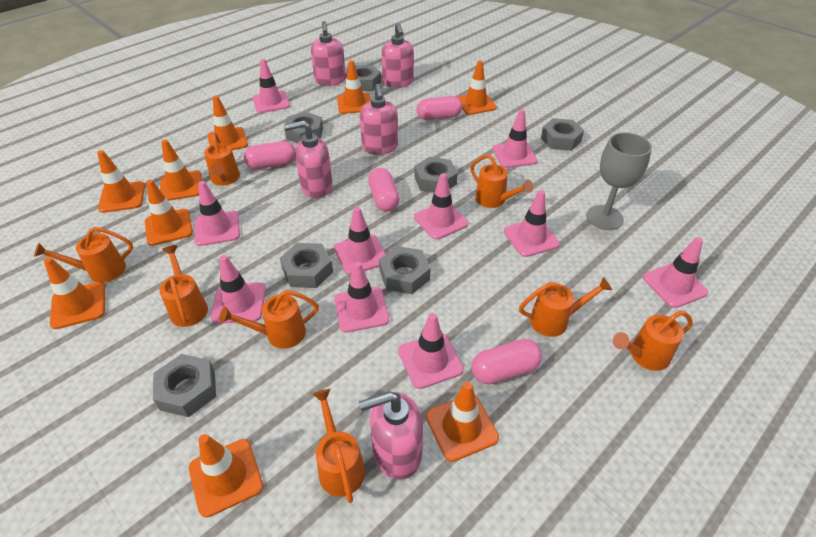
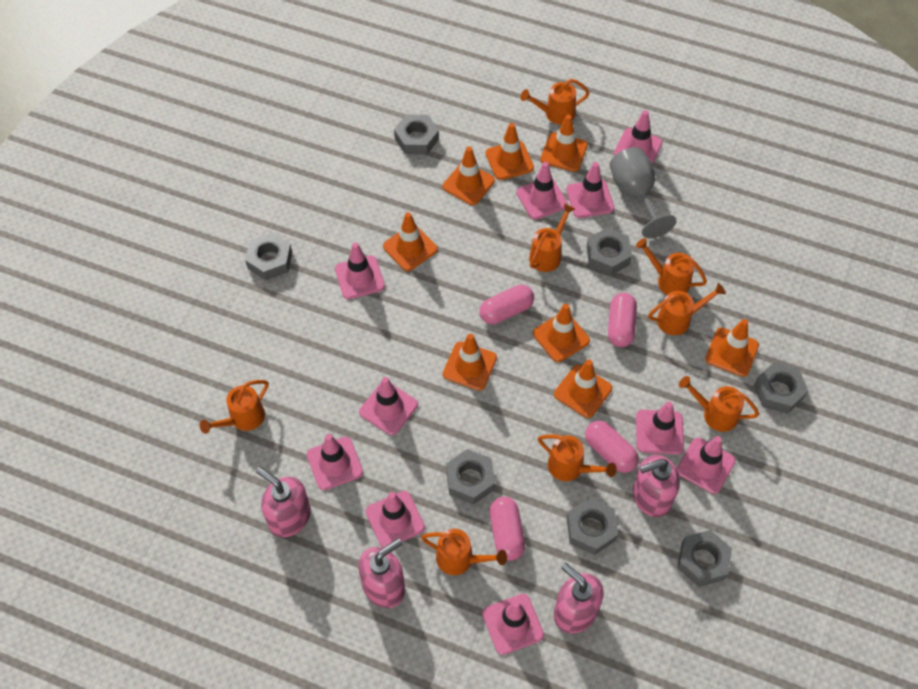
orange traffic cone: [44,257,105,329] [97,150,145,213] [145,180,193,246] [160,140,202,201] [189,434,263,518] [207,96,248,150] [337,60,371,114] [426,382,499,462] [458,61,497,115] = 9 -> [383,212,438,271] [443,147,495,205] [443,333,497,391] [485,123,534,180] [533,304,590,362] [540,114,588,172] [554,359,612,418] [705,319,759,377] = 8
pink soap dispenser: [284,120,332,198] [311,21,346,86] [359,391,423,480] [360,84,398,155] [382,23,414,88] = 5 -> [256,467,311,537] [358,538,405,608] [554,563,604,634] [633,454,680,517] = 4

